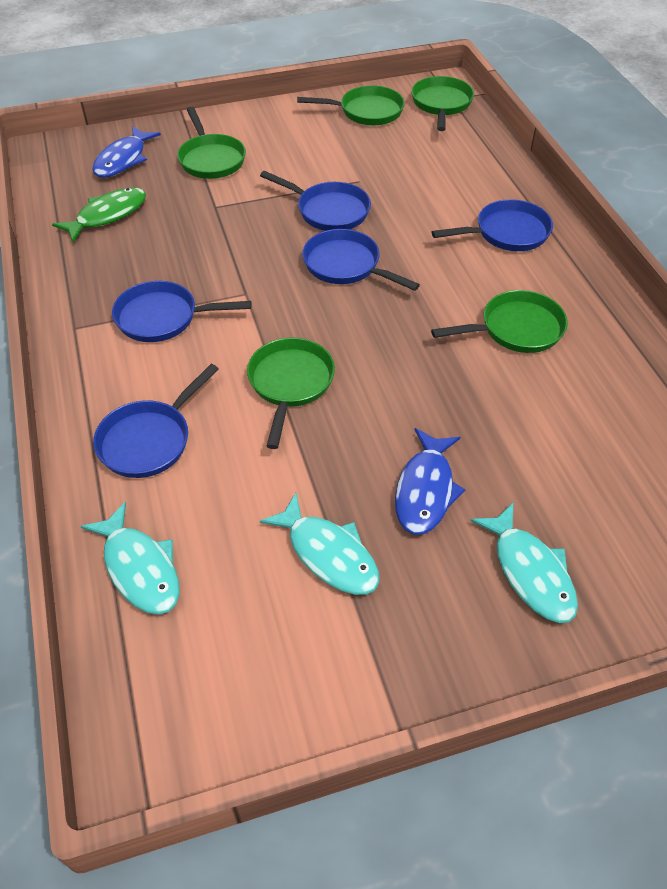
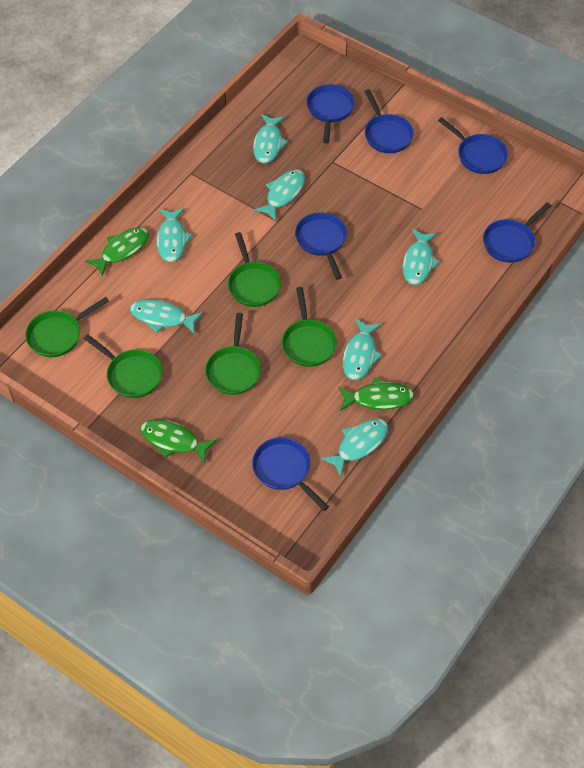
blue fish: [92,126,161,178] [395,428,466,535] = 2 -> none = 0
blue pan: [93,364,219,478] [112,281,251,342] [260,171,371,231] [302,229,420,291] [432,199,553,251] = 5 -> [252,437,329,511] [295,213,347,280] [307,84,355,143] [364,89,414,153] [438,117,508,174] [483,202,552,263] = 6
green fish: [52,188,146,242] = 1 -> [85,227,149,276] [140,419,217,464] [338,377,414,411] = 3
turquoise fish: [80,501,180,615] [260,493,379,595] [470,503,578,623] = 3 -> [130,299,203,335] [156,208,192,262] [253,114,288,164] [254,170,305,221] [321,419,388,477] [343,319,382,380] [402,229,440,285] = 7

